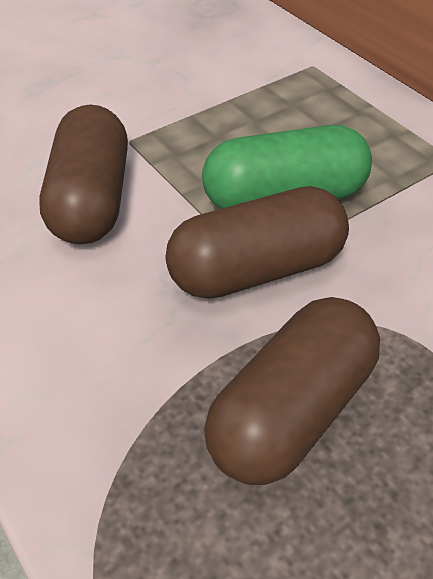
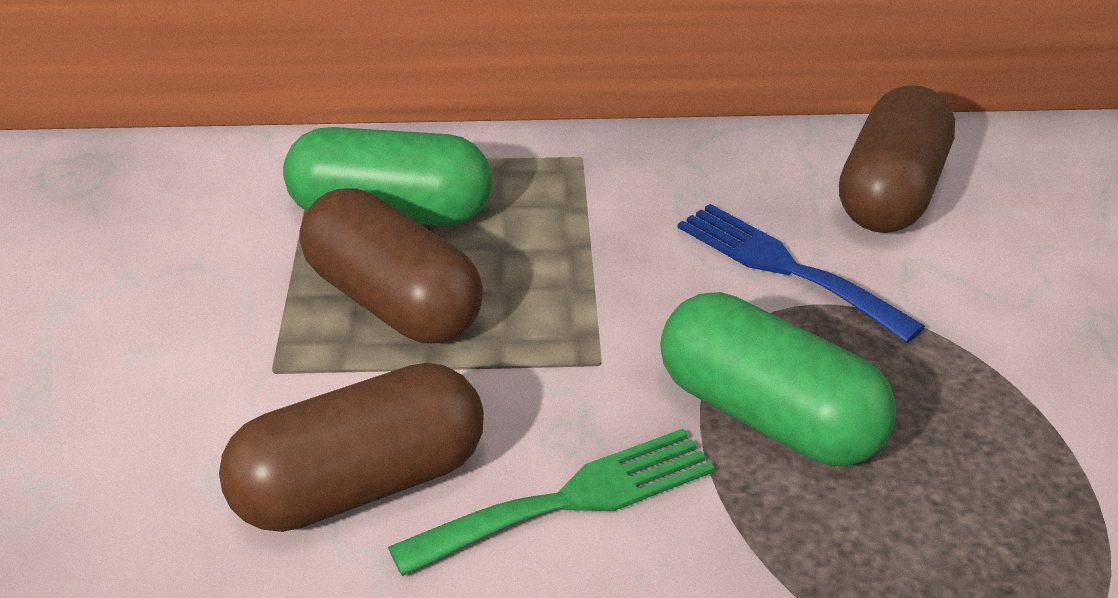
blue fork: none = 0 -> [677,204,925,343] = 1
green capsule: [202,125,372,209] = 1 -> [283,127,492,226] [660,292,896,466] = 2
green fork: none = 0 -> [388,429,715,576] = 1

